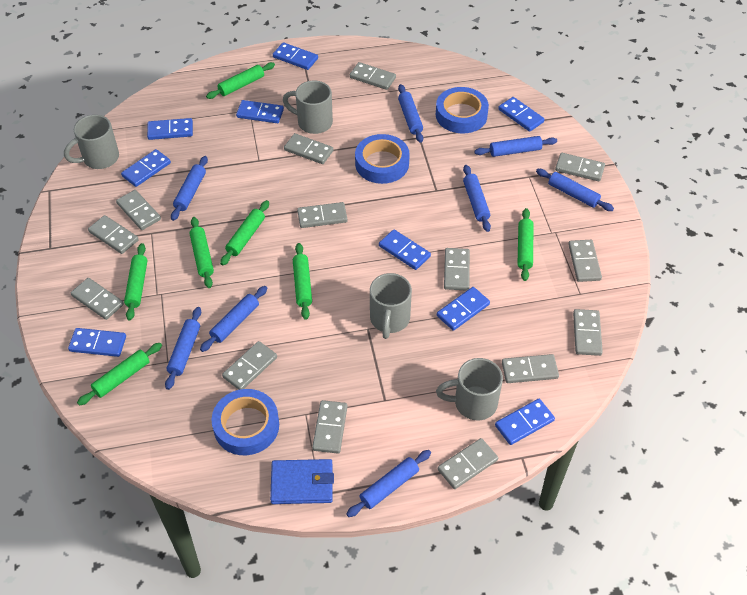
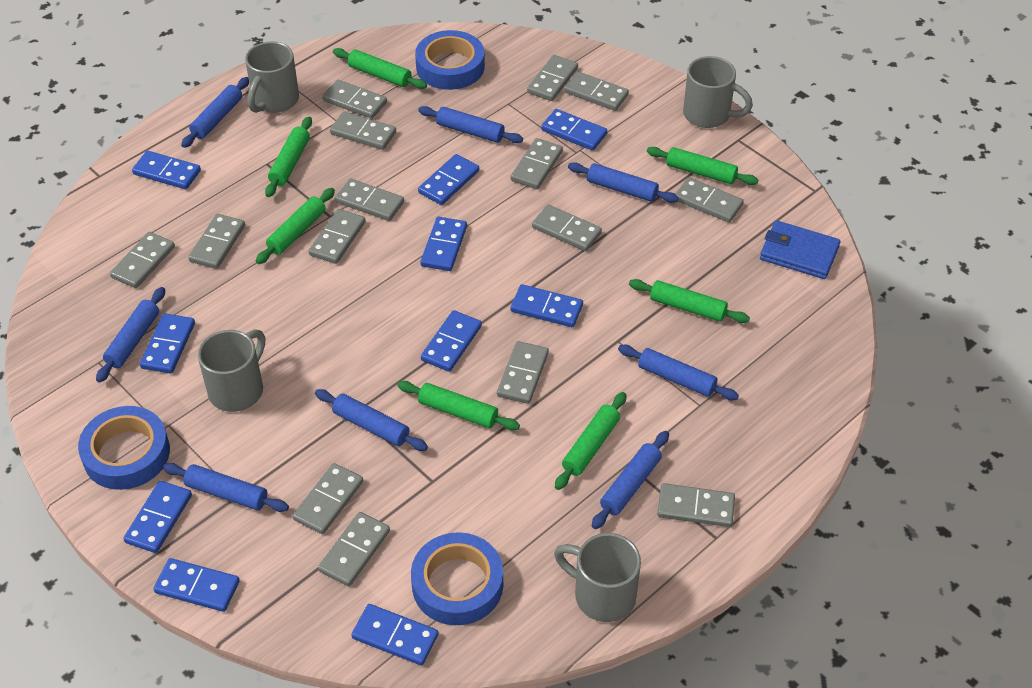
blue domino: [68,328,126,357] [121,149,171,187] [147,118,193,140] [236,100,284,123] [273,42,318,70] [379,229,431,270] [437,287,490,331] [495,399,555,445] [498,97,545,132] = 9 -> [123,481,192,553] [132,151,201,189] [140,313,195,374] [153,558,240,612] [351,604,439,665] [418,154,479,205] [420,217,467,271] [421,310,482,372] [510,284,583,327] [541,109,607,151] = 10
grey domino: [71,278,124,320] [88,215,139,254] [116,190,161,230] [222,341,277,390] [284,133,333,164] [297,202,348,228] [312,400,347,454] [350,62,396,90] [438,438,498,489] [444,248,470,291] [502,354,559,383] [555,153,605,181] [568,240,602,282] [573,309,603,356] = 14 -> [110,232,175,288] [188,214,245,269] [293,463,363,534] [309,209,366,264] [318,512,390,586] [322,80,387,119] [330,111,396,150] [335,179,404,221] [497,341,549,404] [511,138,563,189] [527,55,578,101] [532,205,602,251] [564,71,629,111] [657,483,735,527] [675,177,744,223] = 15

